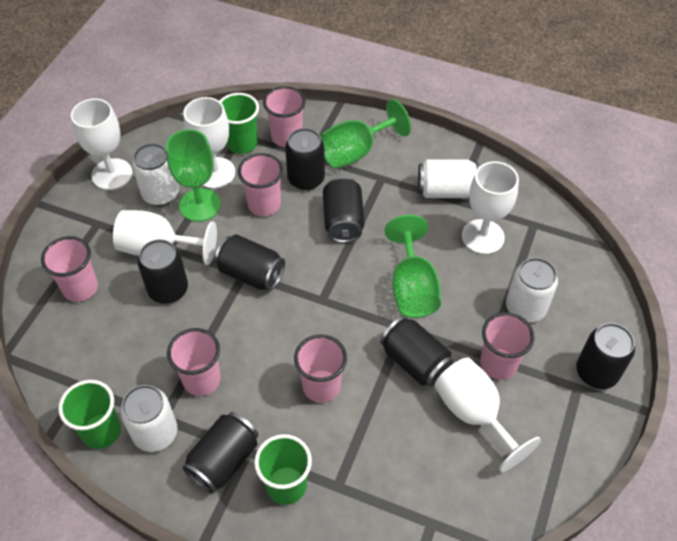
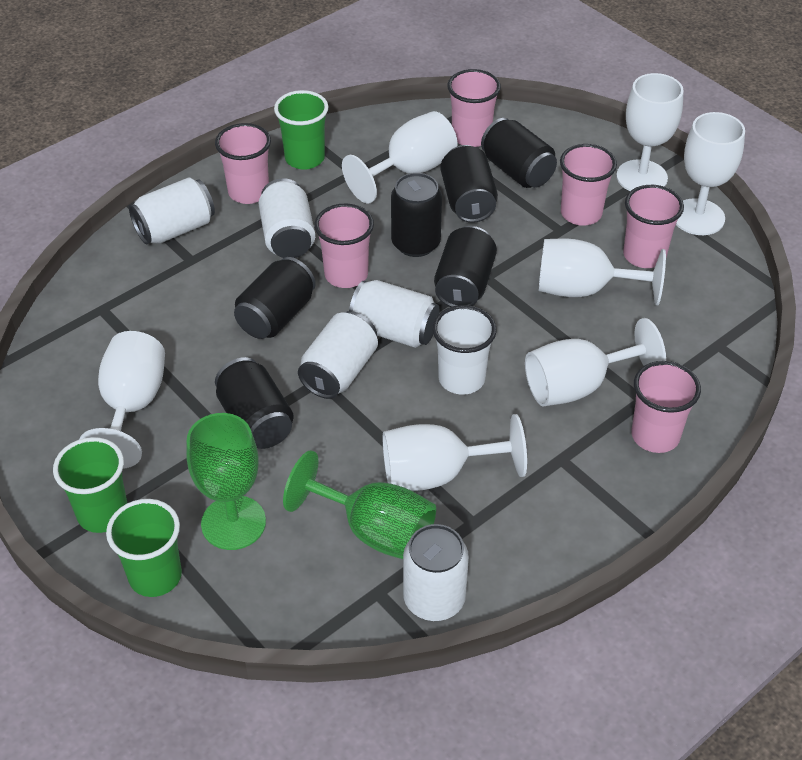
black can: [138,239,188,304] [182,412,258,493] [214,234,285,291] [285,128,325,190] [323,176,365,243] [380,316,454,387] [576,323,635,389] = 7 -> [215,357,294,449] [234,257,316,339] [391,173,442,257] [434,226,497,307] [440,145,498,223] [481,118,557,188] = 6
green goblet: [166,129,221,222] [320,99,411,169] [384,215,441,318] = 3 -> [186,413,266,550] [283,450,436,559] = 2
white can: [120,385,177,452] [132,143,179,206] [418,159,479,198] [506,258,558,322] = 4 -> [129,177,215,244] [259,178,315,258] [298,311,378,399] [349,280,439,348] [403,524,469,621] = 5
white cup: none = 0 -> [432,305,497,395] = 1
white goblet: [71,98,132,190] [113,210,217,265] [184,97,235,189] [434,357,541,472] [462,161,519,254] = 5 -> [79,331,165,469] [342,111,457,204] [383,414,527,491] [525,318,666,407] [538,239,666,306] [616,73,684,191] [676,112,745,235] = 7

